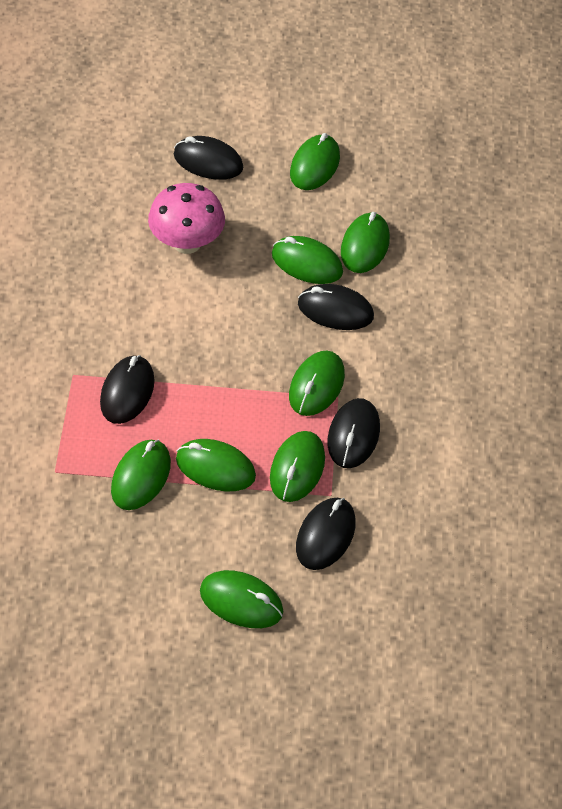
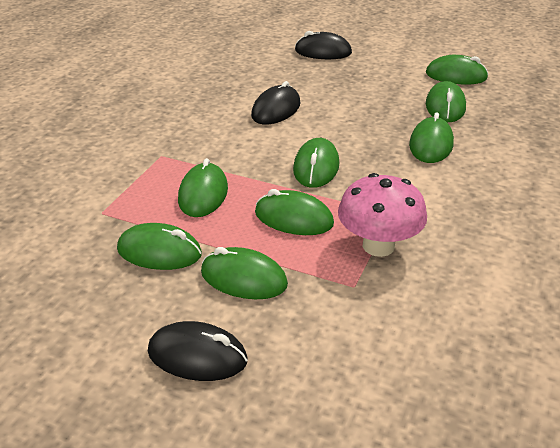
black mouse: [100,355,155,424] [174,136,243,180] [296,498,356,570] [298,284,374,330] [327,398,380,468] = 5 -> [148,321,248,381] [251,81,301,124] [295,31,352,59] = 3

